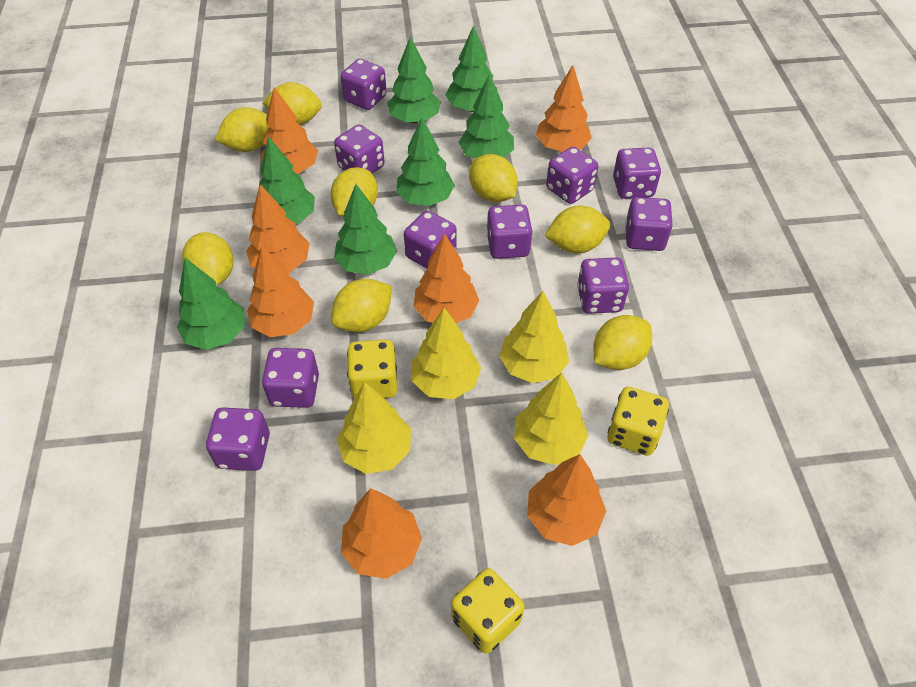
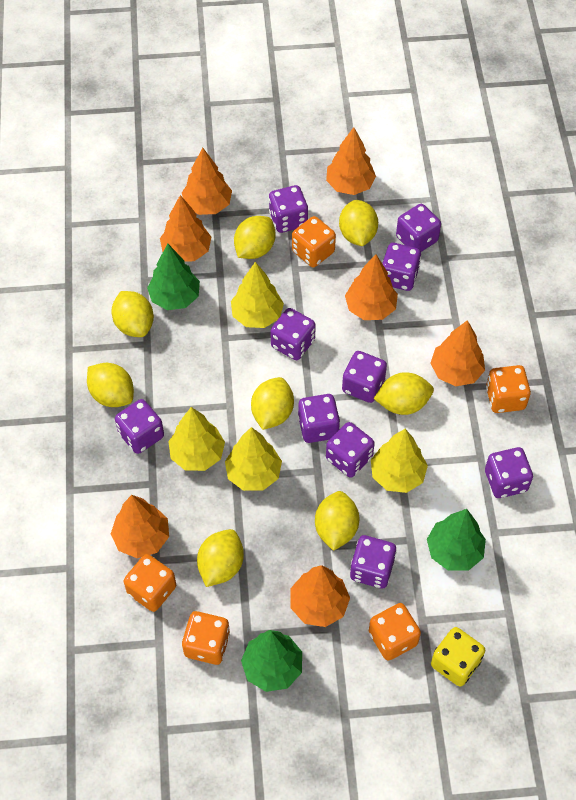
green tree: [177,258,245,350] [259,137,315,224] [334,184,397,275] [387,37,441,123] [396,117,455,206] [446,25,497,112] [458,74,514,159] = 7 -> [147,244,200,310] [241,630,302,692] [427,509,486,571] = 3
orange dice: none = 0 -> [124,554,176,612] [182,611,230,665] [292,216,336,267] [369,603,421,661] [486,365,531,413] = 5
yellow dice: [347,339,398,398] [451,568,525,654] [608,387,669,456] = 3 -> [431,627,485,687] = 1

